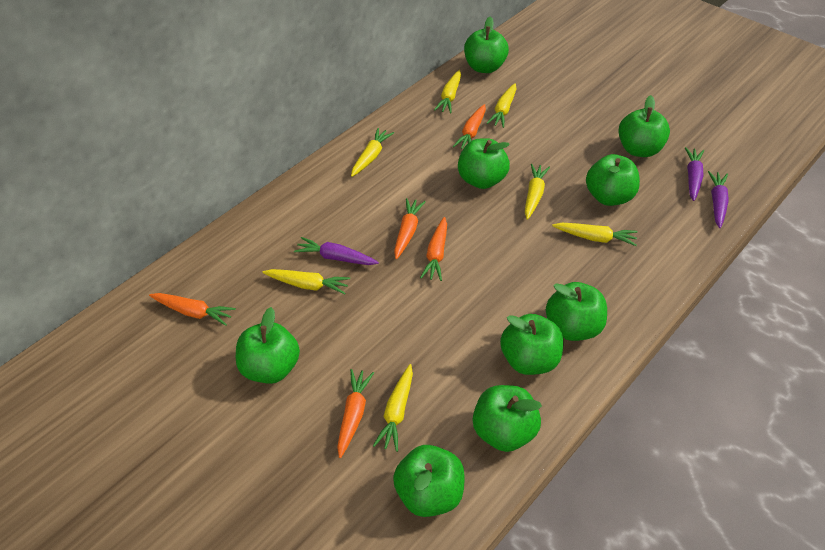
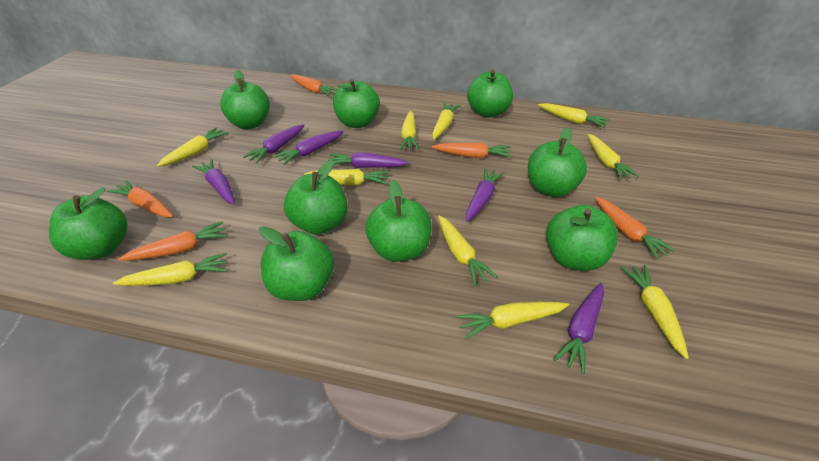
purple carrot: [294,237,379,265] [685,147,704,201] [708,171,729,228] = 3 -> [192,159,235,205] [243,124,304,163] [273,131,344,165] [328,152,409,168] [466,168,504,222] [553,283,604,374] = 6
yellow carrot: [262,269,350,295] [351,128,394,177] [373,364,413,452] [434,70,461,113] [486,83,517,128] [525,164,550,220] [552,223,638,246] = 7 -> [113,253,227,286] [157,127,229,167] [304,169,389,185] [400,111,419,150] [432,103,460,140] [438,215,498,286] [456,302,569,340] [538,103,610,128] [588,134,639,180] [621,265,689,359] = 10

